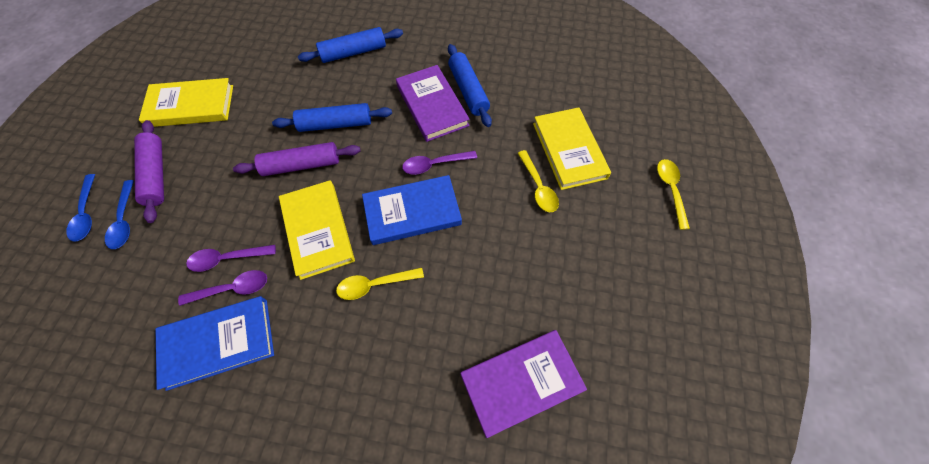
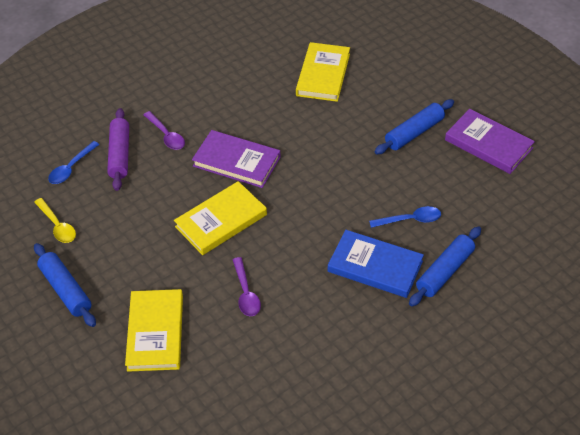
blue book: [156,296,274,391] [362,175,462,245] = 2 -> [328,230,424,298] = 1
purple rolling pin: [134,120,164,223] [233,142,361,176] = 2 -> [107,108,129,191] = 1
purple spoon: [178,270,267,306] [186,245,276,272] [402,151,477,175] = 3 -> [143,111,185,150] [232,257,261,316] = 2
yellow spoon: [336,267,424,300] [518,150,559,212] [657,159,690,230] = 3 -> [34,198,76,243] = 1

